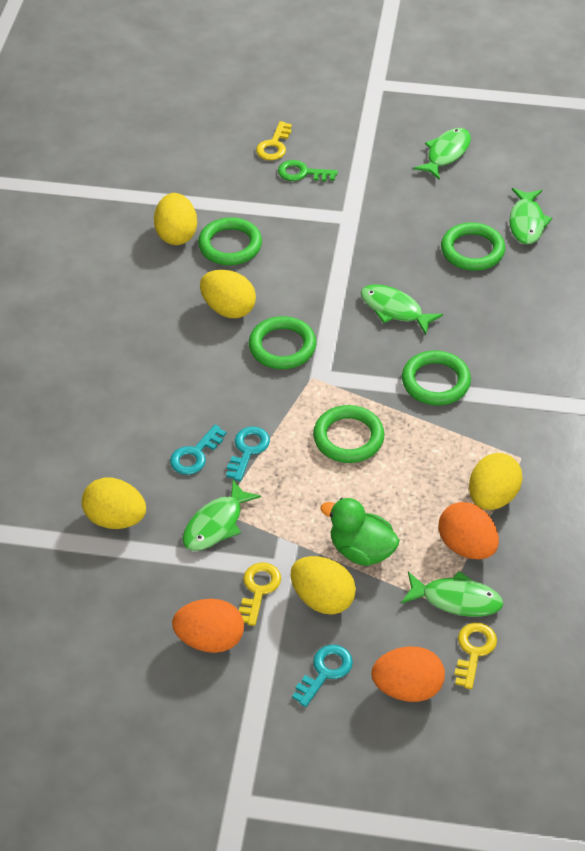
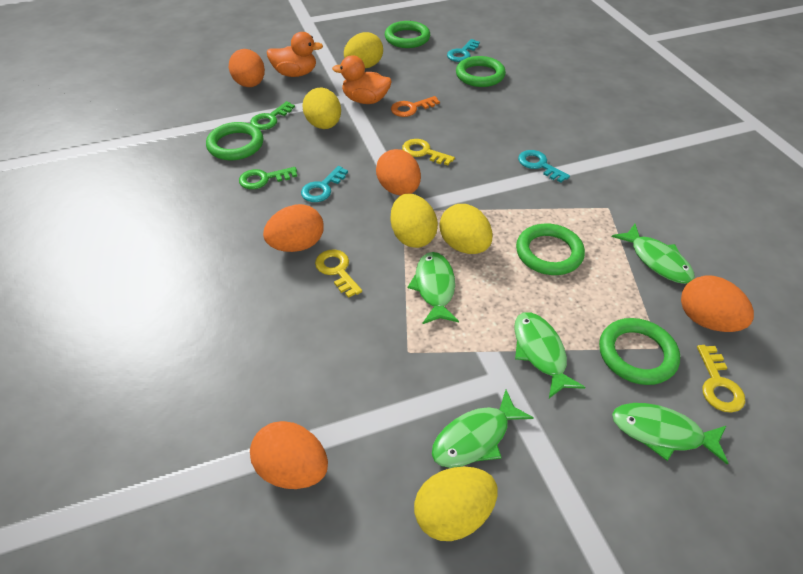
green duck: [320,498,400,566] = 1 -> none = 0
green key: [278,160,338,182] = 1 -> [239,167,297,189] [250,101,295,130] = 2
orange duck: none = 0 -> [267,32,323,77] [332,55,392,104] = 2
orange egg: [172,599,244,653] [371,646,445,702] [439,502,499,559] = 3 -> [229,49,265,87] [250,421,328,489] [263,204,323,252] [376,149,421,196] [681,276,754,332] = 5
orange key: none = 0 -> [391,96,440,117] = 1

